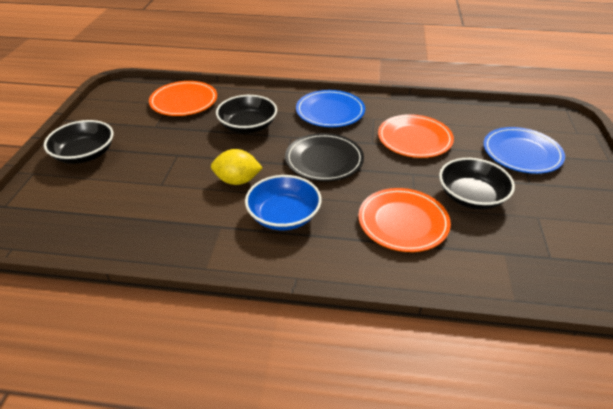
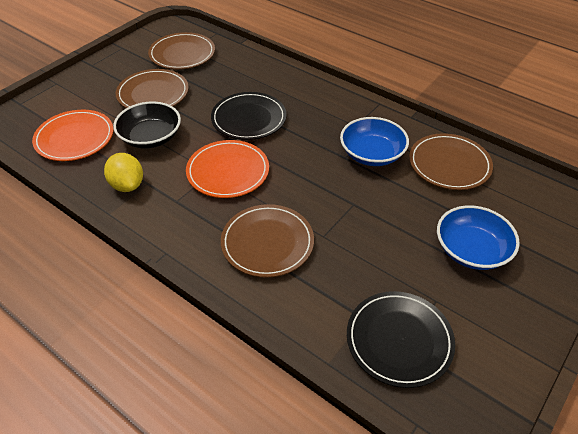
black bowl: [44,120,113,164] [216,95,277,133] [439,158,515,209] = 3 -> [113,101,181,149] = 1
black plate: [285,133,364,181] = 1 -> [211,92,287,140] [347,291,455,388] = 2
blue bowl: [245,175,322,230] = 1 -> [340,117,409,166] [437,205,520,270] = 2
blue plate: [296,90,365,127] [483,127,565,174] = 2 -> none = 0
brown plate: none = 0 -> [116,69,189,108] [148,32,215,69] [221,204,314,278] [409,133,493,190] = 4
orange plate: [149,81,217,116] [358,188,451,252] [378,114,454,158] = 3 -> [32,110,113,161] [186,140,269,198] = 2

